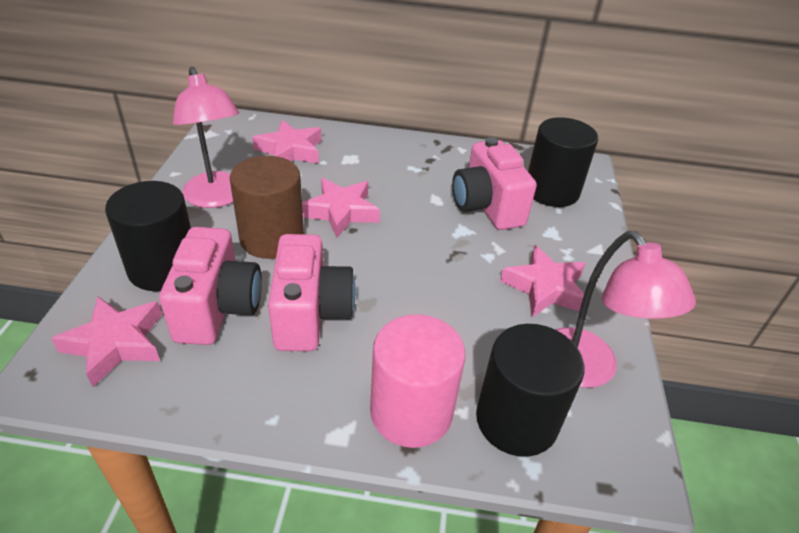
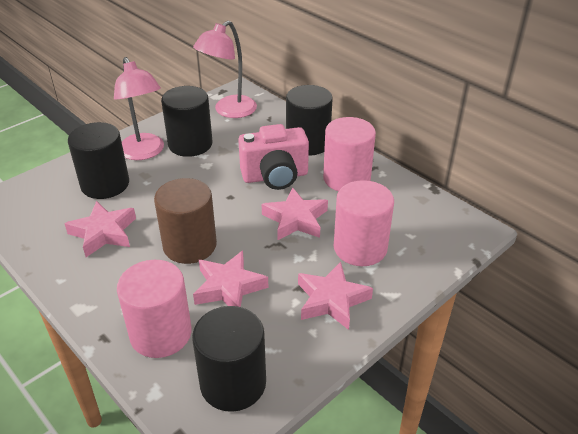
black cylinder: [105,181,191,291] [476,324,584,457] [528,117,598,207] = 3 -> [68,122,129,199] [161,86,213,157] [192,306,266,412] [286,85,333,156] = 4
pink camera: [159,227,262,345] [268,234,356,351] [452,137,537,230] = 3 -> [238,124,309,190] = 1
pink cylinder: [370,315,465,448] = 1 -> [117,260,192,358] [323,117,376,191] [334,180,394,266] = 3

